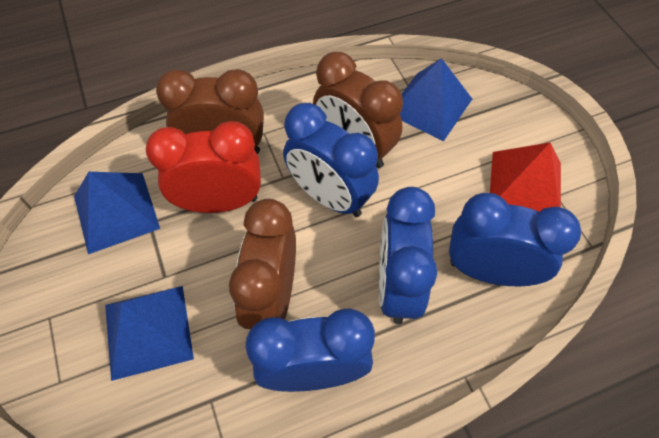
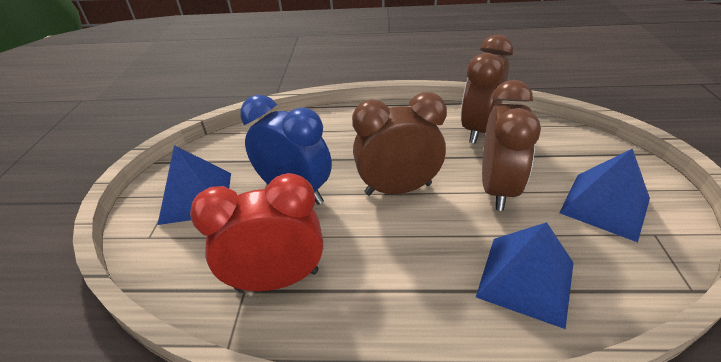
blue clock: [245,308,375,392] [283,103,379,217] [379,187,437,324] [449,193,581,286] = 4 -> [240,95,332,205] = 1
red pyramid: [490,142,561,212] = 1 -> none = 0

